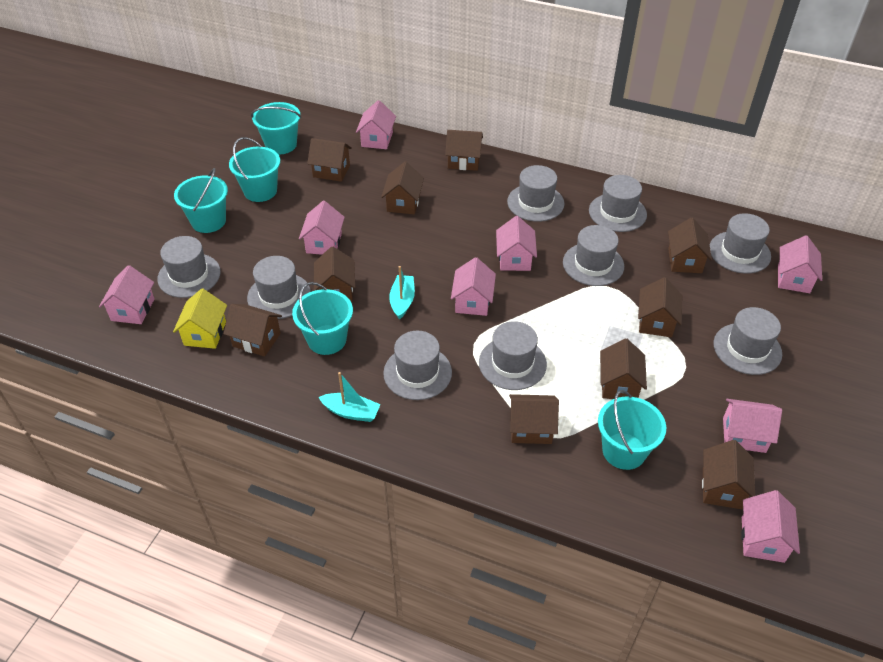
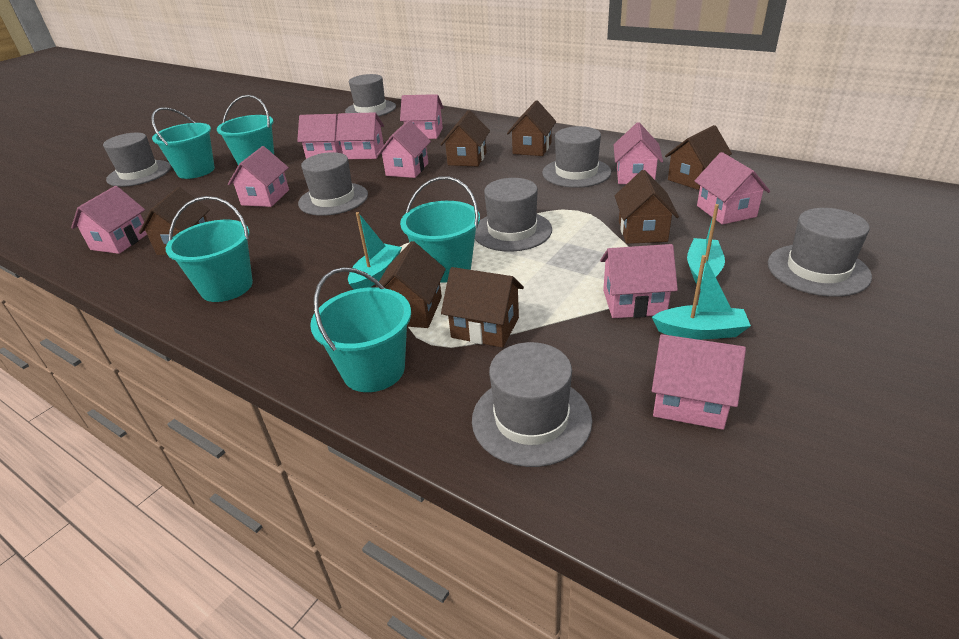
brown house: [224,304,282,357] [307,138,352,182] [314,247,355,302] [381,162,424,214] [445,130,483,171] [509,394,559,444] [600,338,647,399] [638,277,682,337] [668,218,712,273] [702,440,755,509] = 10 -> [139,187,210,255] [376,241,446,328] [440,110,490,166] [441,267,524,348] [507,100,556,156] [615,170,679,244] [665,125,732,190] = 7
grey hat: [157,236,221,298] [247,256,311,319] [383,331,452,400] [479,321,547,390] [507,165,564,222] [563,225,624,286] [589,175,647,232] [710,213,771,274] [713,307,782,375] = 9 -> [103,133,171,187] [298,152,368,216] [345,74,396,116] [472,342,592,467] [475,178,552,252] [542,126,611,188] [768,208,872,297] = 7
pink house: [99,265,155,324] [299,201,345,255] [356,100,396,149] [451,257,496,316] [496,216,537,271] [723,399,782,453] [741,490,800,563] [778,235,822,293] = 8 -> [71,186,147,254] [228,146,289,207] [297,114,343,159] [336,112,384,159] [377,120,431,178] [400,94,444,139] [600,244,678,318] [614,122,663,184] [652,334,746,430] [695,152,770,225] = 10
turquoise boat: [319,372,381,422] [389,266,415,320] = 2 -> [348,212,402,289] [652,255,751,339] [687,204,725,289] = 3
yellow house: [173,288,227,349] = 1 -> none = 0

